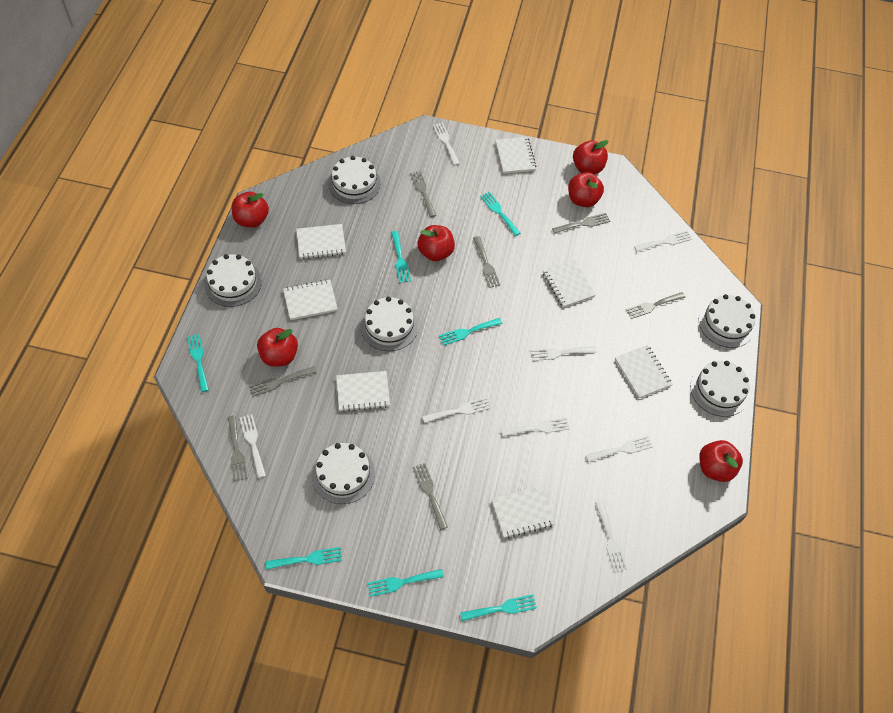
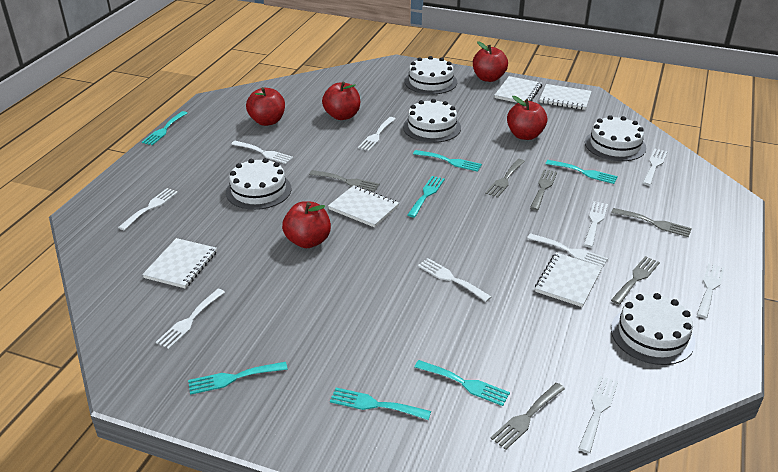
grey fork: [228,415,247,481] [249,366,317,397] [410,171,436,217] [413,463,448,530] [473,236,500,288] [552,213,610,234] [626,292,686,319] = 7 -> [309,170,380,192] [485,159,525,198] [490,383,565,450] [530,169,557,210] [611,208,692,237] [611,256,660,305] = 6
red apple: [231,192,269,228] [257,328,298,367] [418,225,455,261] [568,172,604,207] [573,140,609,174] [699,440,743,482] = 6 -> [246,87,285,126] [282,201,331,248] [322,82,360,120] [473,41,508,82] [507,96,547,140] = 5
white cake: [204,254,262,307] [312,443,375,504] [328,156,381,204] [361,297,418,351] [690,361,750,417] [699,294,755,348] = 6 -> [226,158,291,210] [403,99,461,143] [405,56,457,94] [585,115,646,161] [611,293,695,365] = 5
white fork: [240,414,266,478] [422,397,490,423] [433,123,460,165] [501,417,570,437] [530,346,596,361] [586,436,653,462] [595,501,628,572] [634,231,692,252] = 8 -> [118,188,178,230] [156,289,225,349] [231,141,293,164] [358,117,395,151] [418,258,492,302] [527,233,608,268] [578,376,618,453] [584,201,608,248] [642,148,668,186] [697,263,724,318] = 10
white notebook: [283,279,338,320] [296,224,346,259] [336,371,390,412] [492,486,555,538] [496,137,536,174] [543,260,596,308] [615,345,672,398] = 7 -> [142,238,217,289] [328,185,399,228] [495,76,542,103] [535,253,602,307] [539,84,592,110] = 5

